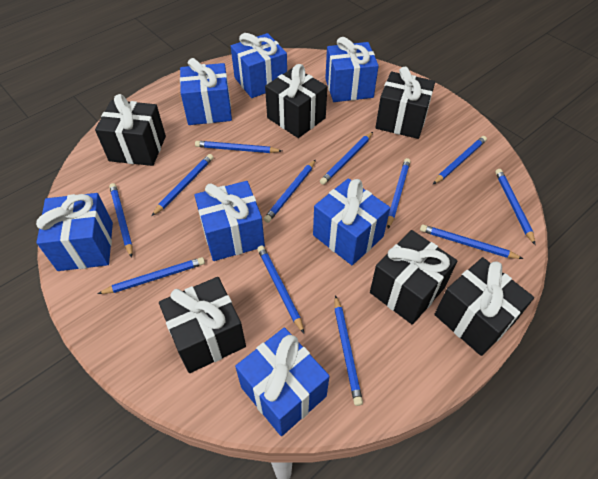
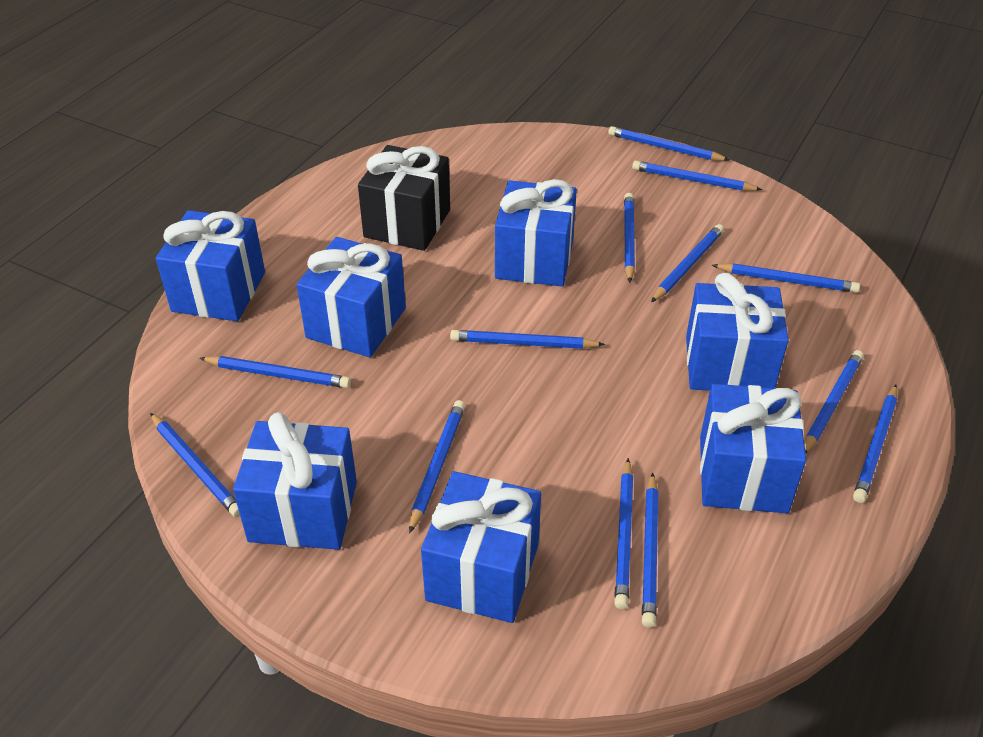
black gift: [95,94,166,166] [159,277,246,373] [265,64,327,138] [370,230,457,325] [375,67,435,139] [434,257,534,356] = 6 -> [358,145,450,251] = 1
blue pencil: [98,257,205,294] [109,183,133,258] [152,154,213,216] [195,141,282,153] [257,245,304,333] [264,159,316,223] [320,132,373,185] [334,295,363,406] [387,158,410,228] [420,224,523,259] [433,136,487,184] [495,169,535,245] = 12 -> [150,413,240,517] [199,356,351,388] [409,400,465,534] [450,330,605,349] [608,126,729,161] [614,458,634,609] [624,193,635,283] [632,161,762,191] [642,472,659,628] [651,224,724,302] [712,263,860,293] [804,350,864,453] [853,385,897,503] = 13

